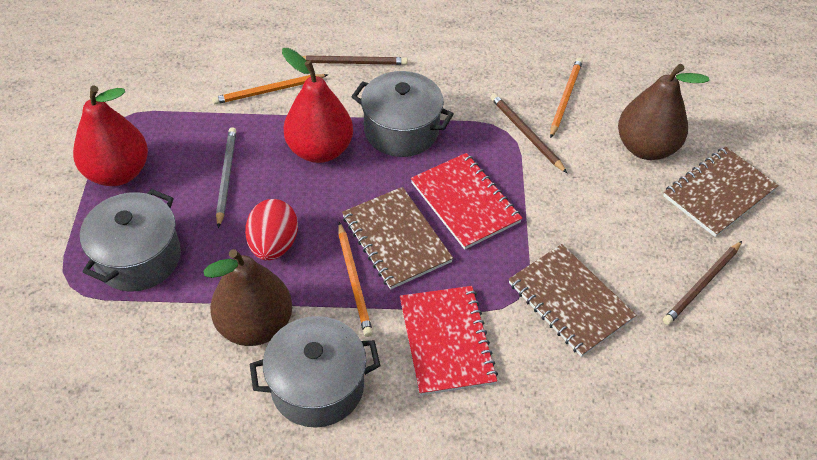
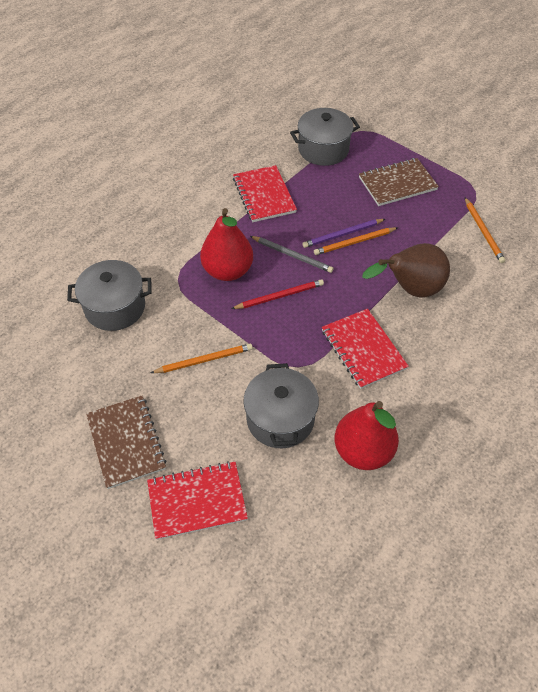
brown notebook: [342,187,453,290] [509,244,636,357] [663,147,779,237] = 3 -> [86,396,167,489] [359,158,439,206] = 2
brown pear: [204,249,292,346] [618,64,709,160] = 2 -> [362,243,450,298] = 1
brown pencil: [302,55,407,65] [491,94,567,173] [663,241,742,325] = 3 -> none = 0
purple pencil: none = 0 -> [302,219,385,248] = 1
red egg: [245,199,298,260] = 1 -> none = 0
red notebook: [400,286,498,396] [411,153,522,250] = 2 -> [147,461,248,540] [233,165,297,222] [322,309,409,389] = 3
red pencil: none = 0 -> [231,279,324,309] = 1

